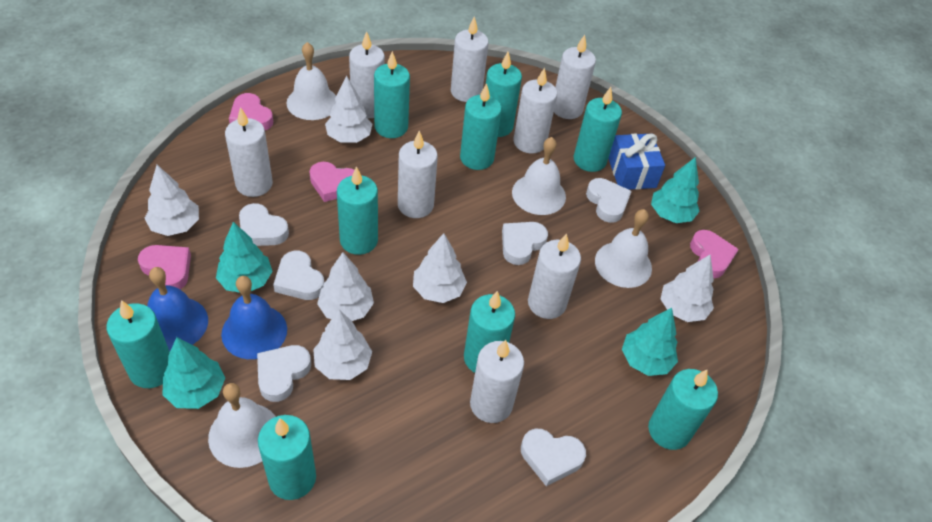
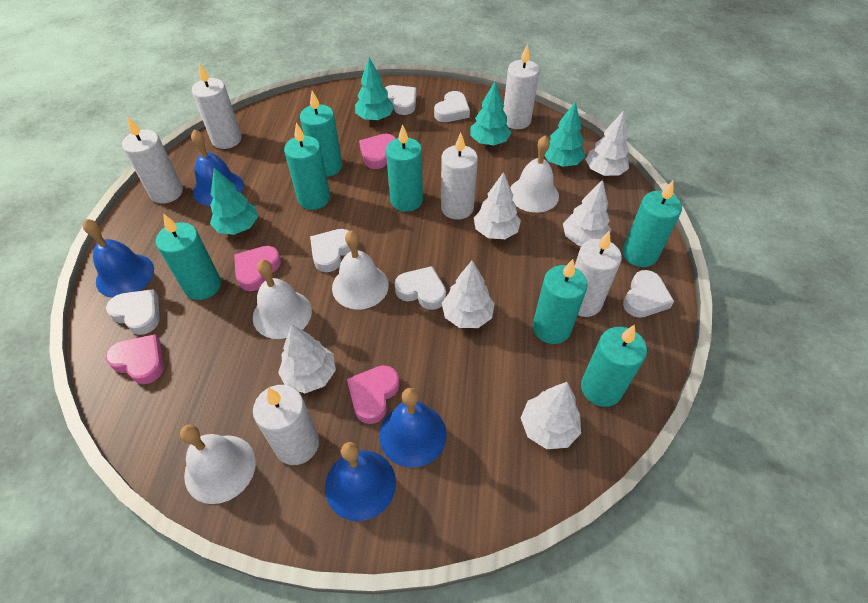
blue bell: [147,267,208,351] [221,276,287,359] = 2 -> [83,219,154,298] [191,129,244,206] [325,442,396,521] [379,388,447,468] = 4
blue gift: [608,134,665,190] = 1 -> none = 0
turquoise candle: [106,300,170,388] [258,415,316,500] [337,166,378,255] [374,51,410,138] [460,83,502,170] [464,291,515,373] [486,52,522,137] [574,87,622,172] [648,369,718,450] = 9 -> [156,213,221,300] [284,123,330,210] [300,91,342,177] [386,124,423,212] [532,259,588,344] [581,325,647,407] [623,181,682,267] = 7
white candle: [225,107,273,197] [349,31,385,119] [398,130,438,218] [451,17,489,102] [470,340,524,423] [513,68,557,154] [528,233,581,319] [554,35,596,119] = 8 -> [122,116,183,204] [192,63,242,149] [253,385,319,465] [441,133,478,220] [503,44,540,129] [575,231,622,317] = 6

